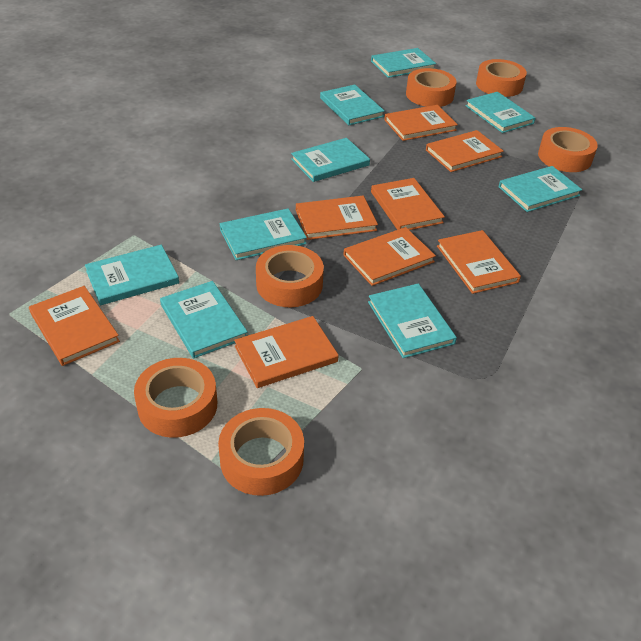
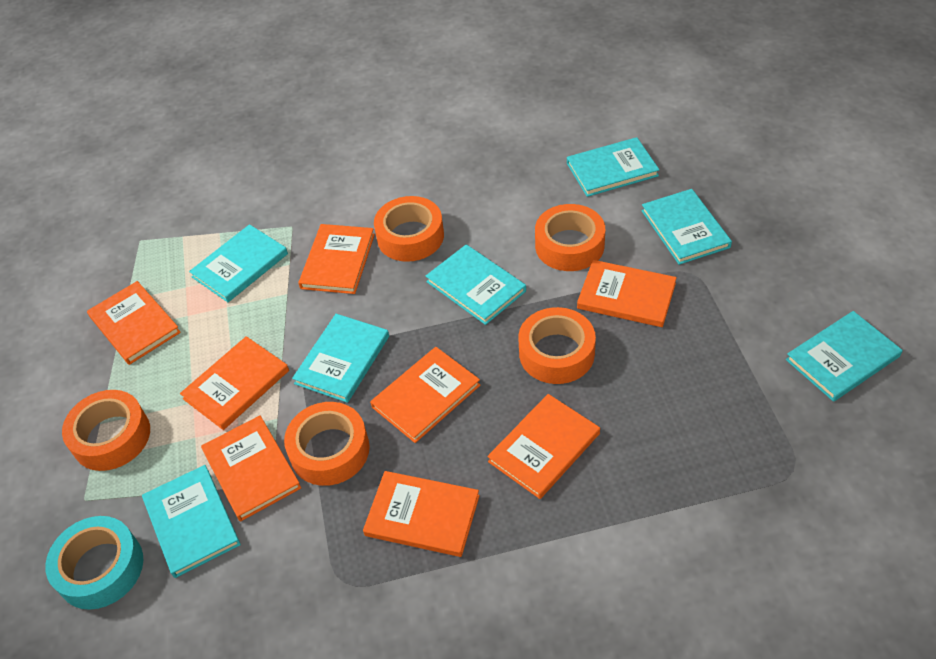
orange tape: [134,358,217,438] [218,408,304,496] [256,245,324,307] [406,68,456,107] [476,59,527,97] [538,127,598,172] = 6 -> [62,390,150,471] [284,402,370,486] [374,196,444,262] [518,307,596,384] [535,204,605,271] = 5
turquoise book: [85,245,179,305] [160,281,248,359] [220,209,307,260] [291,138,370,182] [320,85,385,125] [368,284,457,358] [371,48,436,78] [466,92,535,133] [499,166,582,212] = 9 -> [142,465,241,578] [189,224,288,302] [292,314,389,403] [426,244,526,325] [567,137,659,197] [641,189,732,265] [786,311,903,402] = 7
turquoise tape: none = 0 -> [45,516,143,610] = 1

